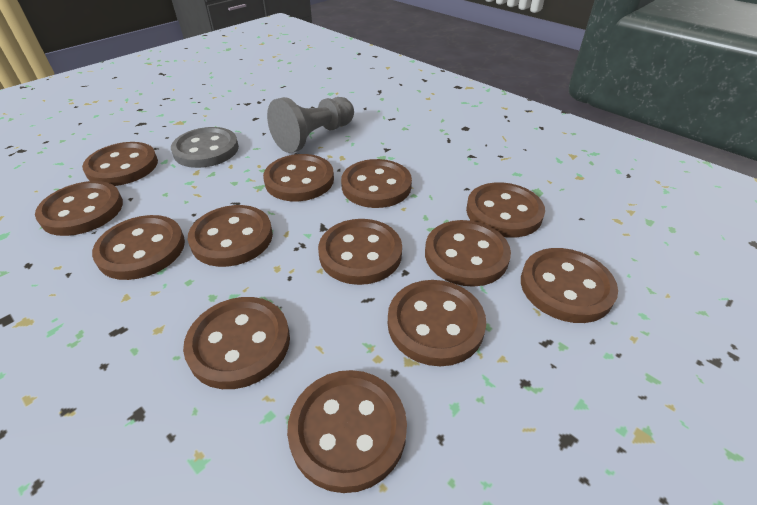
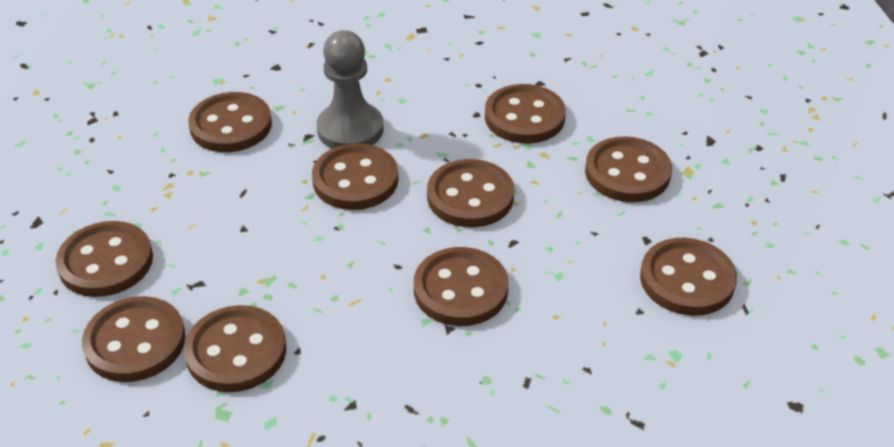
brown button: [35,181,123,236] [82,142,158,186] [92,215,185,280] [183,297,290,389] [188,205,273,267] [263,154,334,201] [287,370,407,493] [318,219,402,285] [341,159,412,208] [388,280,486,366] [425,220,511,287] [466,182,545,238] [521,248,618,323] = 13 -> [56,221,153,297] [82,296,186,382] [184,305,286,392] [188,92,272,152] [312,143,398,210] [414,247,509,326] [427,159,514,227] [485,84,566,144] [585,136,672,202] [640,238,737,316] = 10
grey button: [171,127,239,168] = 1 -> none = 0

